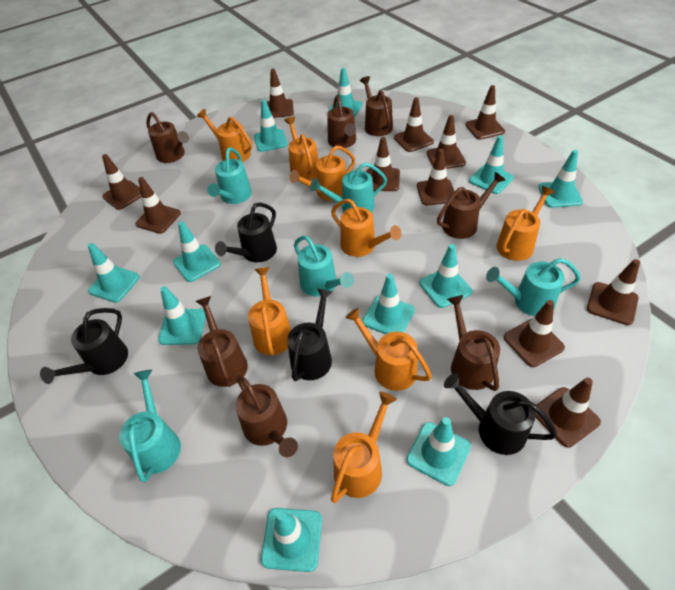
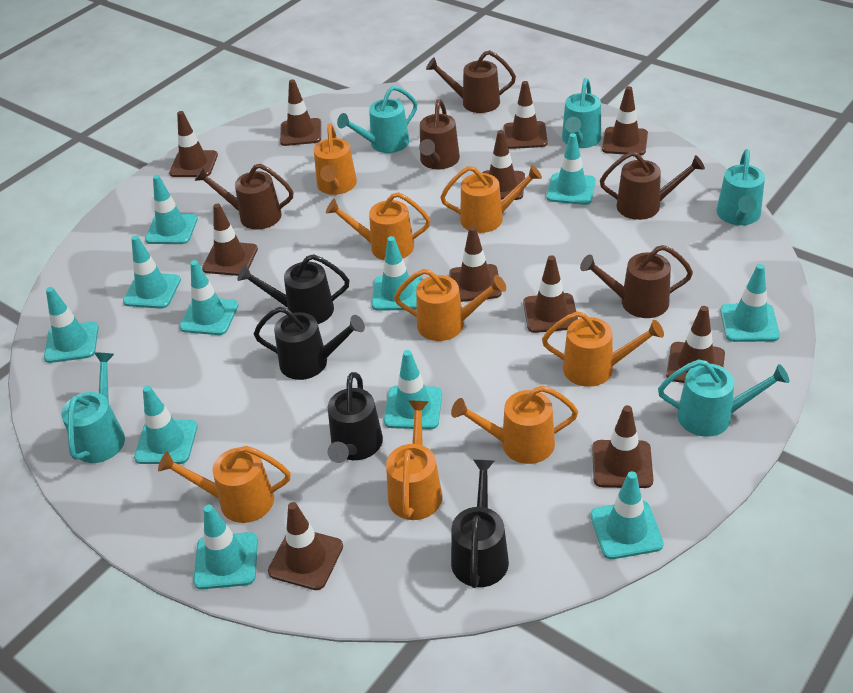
brown watering can: [146,112,189,163] [196,296,248,387] [235,375,298,457] [327,95,356,148] [360,76,393,136] [437,172,505,239] [447,295,500,391] = 7 -> [195,164,293,230] [419,99,460,169] [426,50,516,113] [580,245,693,318] [600,152,705,220] = 5

